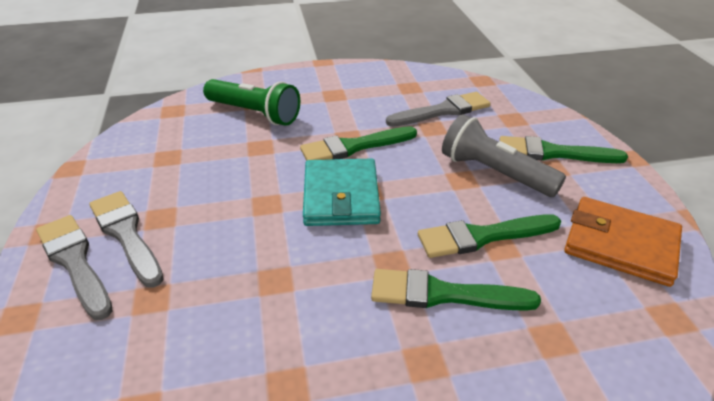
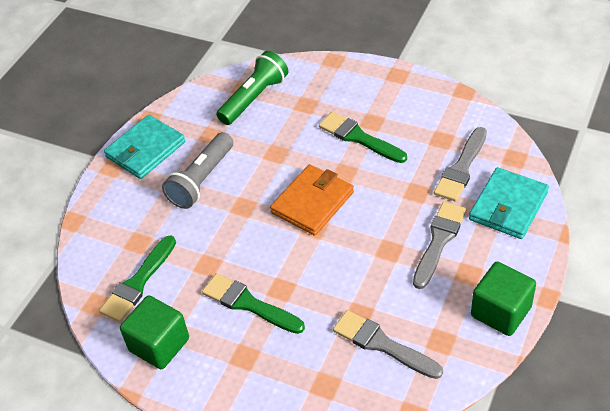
green brush: [300,126,417,161] [371,269,541,311] [418,214,561,258] [499,136,628,163] = 4 -> [99,235,176,322] [202,273,305,334] [319,112,407,163] = 3
green cube: none = 0 -> [120,296,189,369] [471,262,536,336] = 2
turquoise wallet: [303,159,381,226] = 1 -> [104,115,185,179] [469,167,549,239] = 2

